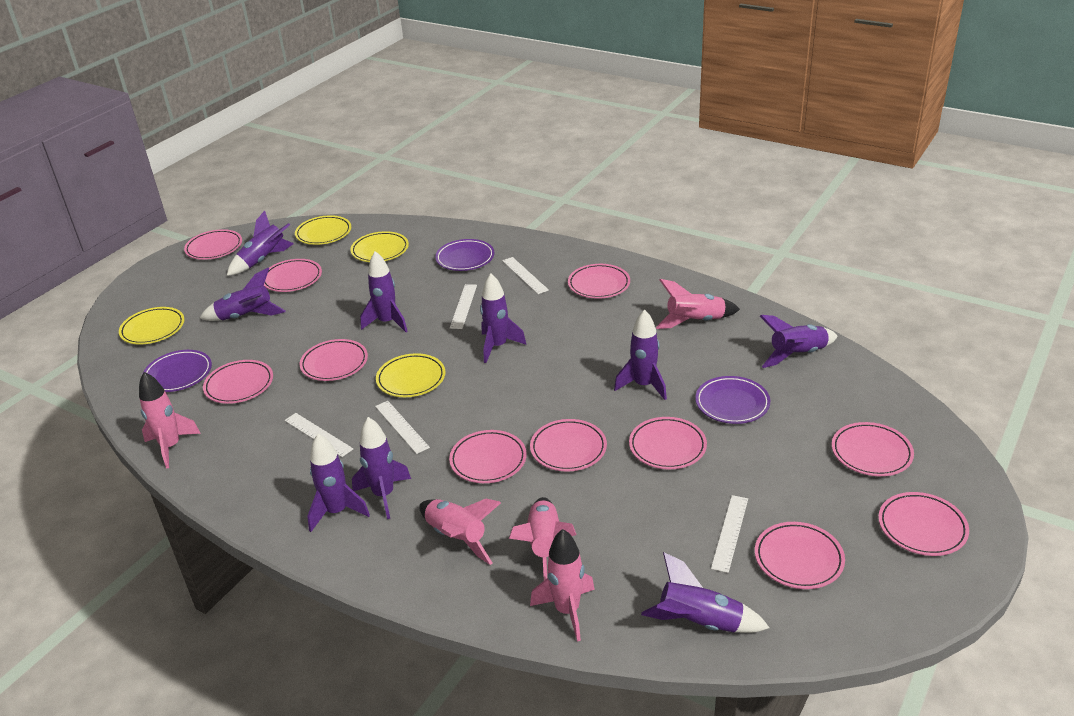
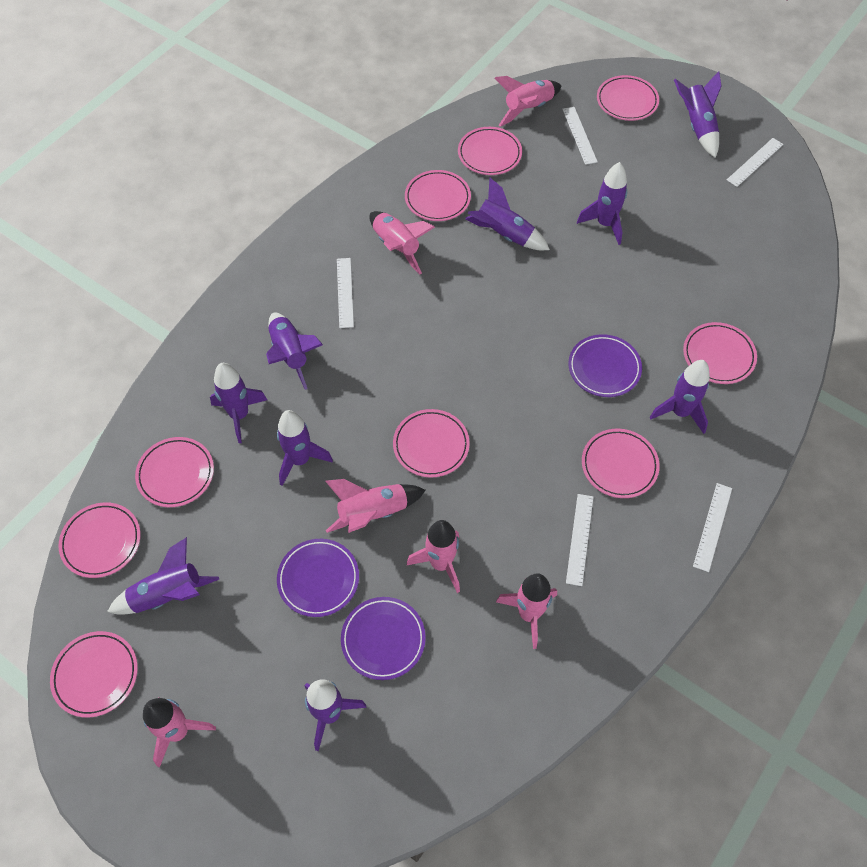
pink plate: [184,229,242,260] [203,360,273,404] [264,259,322,292] [300,339,368,381] [449,430,527,483] [530,419,607,471] [568,264,630,299] [629,417,707,469] [755,522,845,589] [832,422,914,476] [878,492,969,556] = 11 -> [50,631,138,718] [59,502,141,578] [135,437,214,507] [393,409,470,477] [405,170,471,221] [458,127,522,175] [582,429,660,498] [597,75,659,121] [683,322,757,384] = 9
pink rocket: [139,372,201,468] [419,499,501,565] [509,497,577,580] [530,529,595,642] [656,279,740,329] = 5 -> [143,698,216,768] [325,479,426,533] [369,211,435,274] [407,520,460,593] [495,76,561,127] [496,573,557,649] = 6
yellow plate: [119,307,184,345] [295,215,351,245] [350,231,409,262] [376,353,445,397] = 4 -> none = 0

